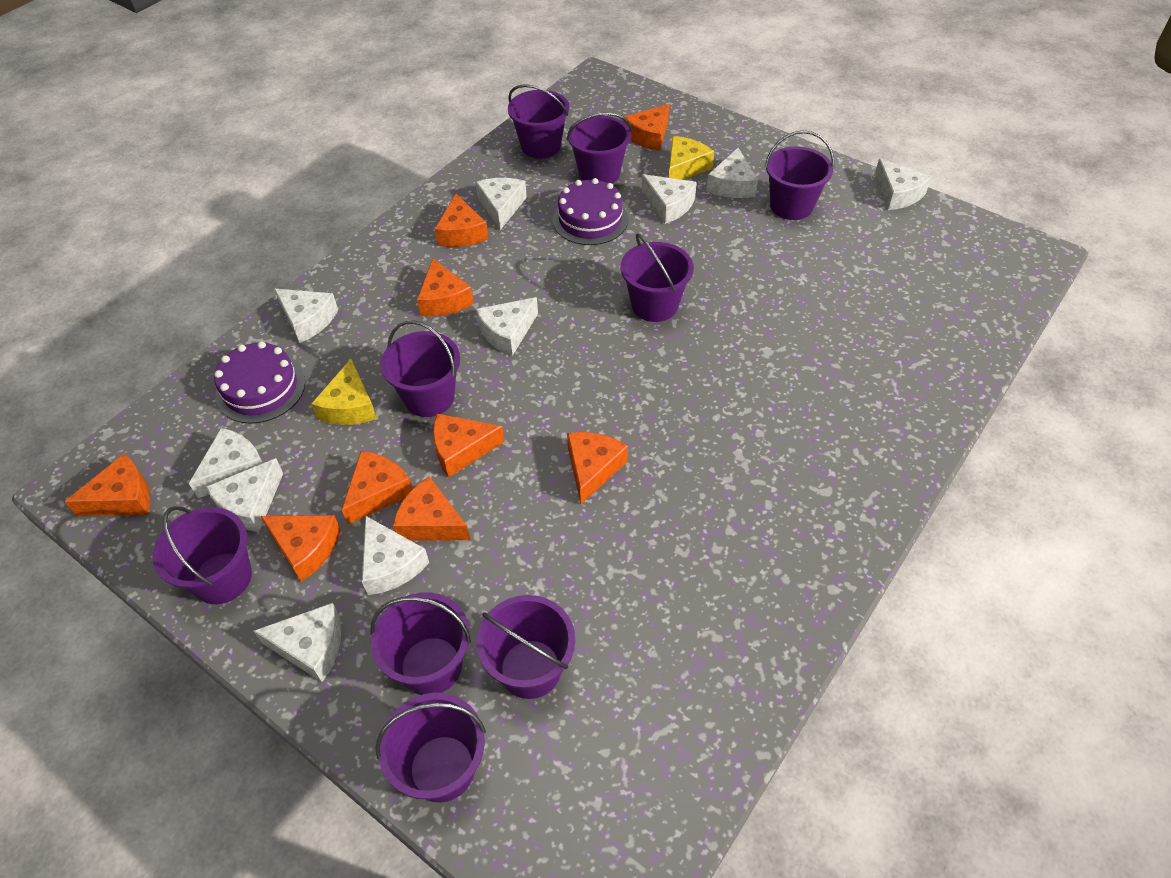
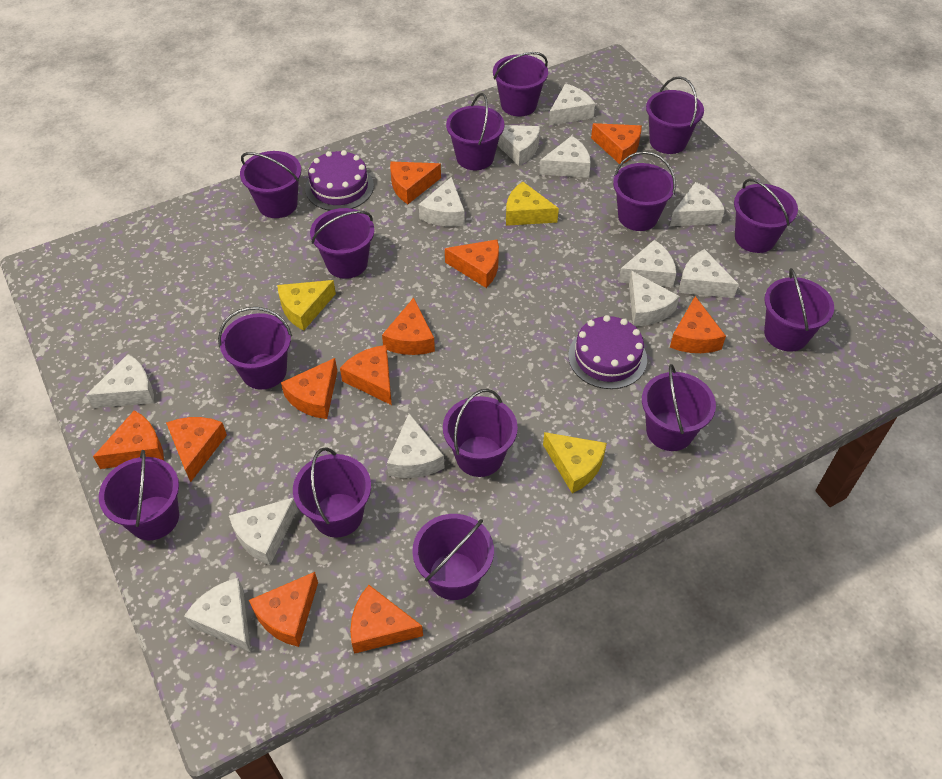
orange cheese: [64,454,150,516] [261,515,341,582] [342,451,413,524] [393,476,470,540] [417,258,474,317] [433,414,505,478] [435,194,488,247] [567,432,628,504] [623,104,669,151] = 9 -> [93,410,164,469] [166,417,227,482] [249,572,318,647] [281,358,337,419] [340,345,392,405] [350,585,423,654] [382,298,435,355] [390,162,441,204] [445,239,499,288] [591,123,642,164] [670,296,726,353] = 11
purple bucket: [153,506,252,604] [371,592,471,695] [375,693,486,803] [381,320,460,417] [477,595,575,699] [508,84,569,159] [567,113,632,183] [621,233,694,322] [765,130,834,220] = 9 -> [99,450,179,540] [218,307,292,390] [240,151,301,218] [293,447,371,537] [310,208,375,279] [412,514,494,600] [443,389,518,477] [446,93,504,170] [493,52,548,117] [613,151,676,231] [642,364,716,451] [646,76,704,154] [734,179,798,253] [764,268,834,352] = 14
white cheese: [189,428,263,498] [206,458,283,532] [254,603,342,682] [274,289,338,343] [362,516,429,595] [476,178,527,230] [476,297,538,356] [642,174,697,224] [707,148,758,198] [874,159,932,210] = 10 -> [86,354,154,408] [184,578,251,652] [229,497,298,565] [387,413,444,478] [419,177,465,227] [498,125,540,166] [539,136,591,178] [549,84,595,126] [618,240,676,287] [629,271,680,327] [670,182,725,226] [679,249,739,298] = 12
yellow cheese: [311,359,377,425] [669,136,715,180] = 2 -> [277,280,336,331] [506,182,559,226] [543,432,607,493] = 3

